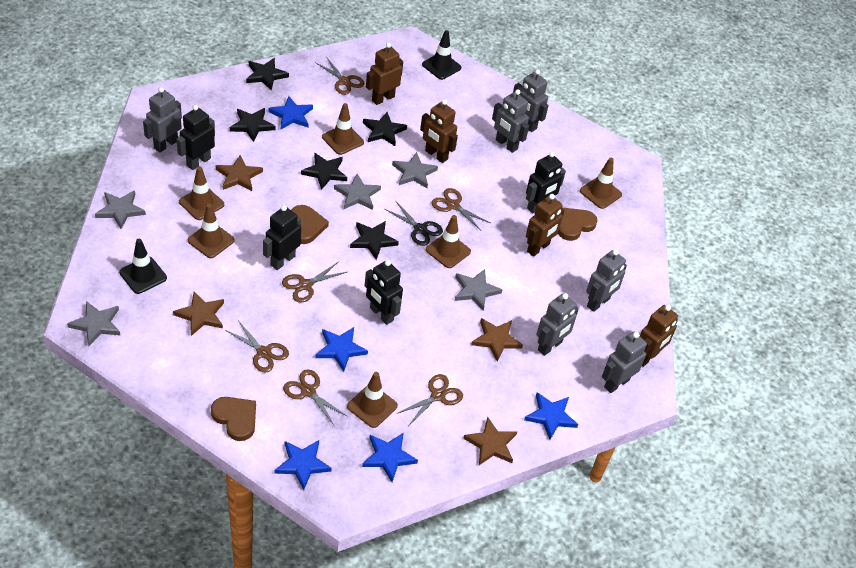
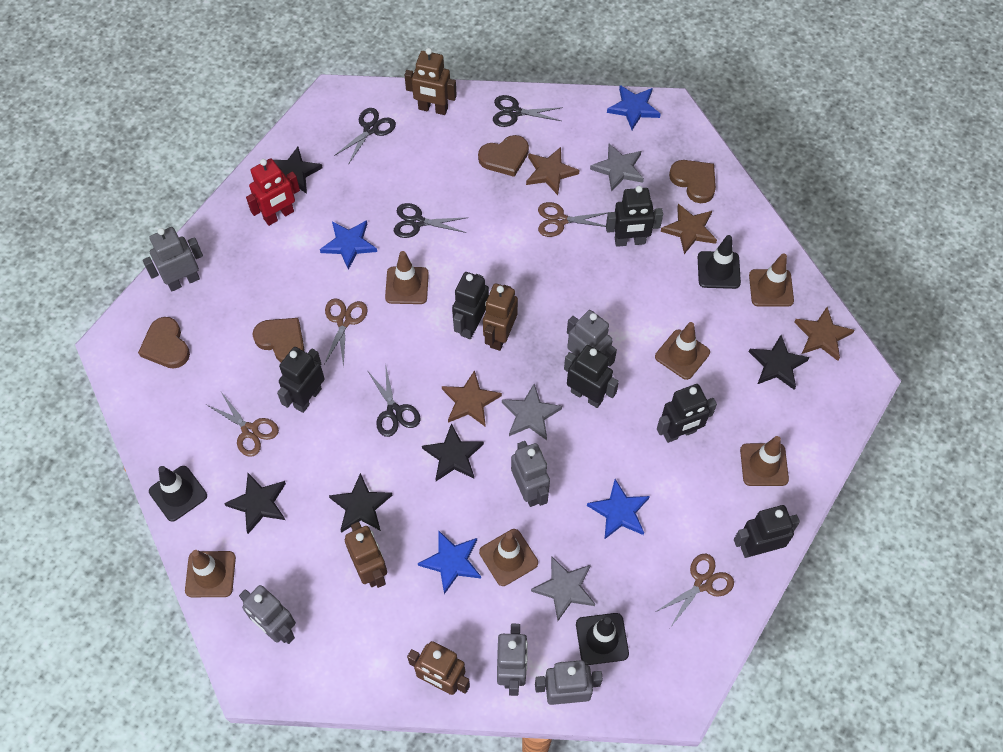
black robot: [176,105,215,170] [263,205,301,270] [365,260,403,325] [526,152,566,214] = 4 -> [277,347,325,413] [452,272,489,339] [564,345,619,408] [606,186,663,247] [657,384,717,443] [734,505,800,558] = 6
black scissors: [385,202,443,246] = 1 -> [334,108,396,165] [367,363,420,437] [394,203,468,238] [493,95,563,127] = 4
black traffic cone: [119,239,167,294] [422,30,461,80] = 2 -> [149,466,207,522] [576,613,629,665] [698,235,741,289] = 3
blue star: [269,96,313,129] [275,440,332,490] [315,327,368,371] [362,433,418,482] [524,392,578,440] = 5 -> [320,220,377,270] [418,530,481,594] [587,479,650,540] [607,85,661,130] = 4
brown heart: [211,397,256,441] [291,205,329,244] [558,207,598,241] = 3 -> [138,317,190,369] [253,318,304,362] [478,135,529,177] [669,160,716,203] = 4
brown scissors: [225,322,289,373] [282,262,347,303] [283,369,348,425] [315,58,364,95] [398,374,463,425] [432,188,490,230] = 6 -> [207,392,279,457] [324,298,368,368] [538,202,608,237] [655,554,734,628] = 4
grey star: [67,301,120,346] [95,191,146,229] [334,174,381,210] [392,152,438,188] [455,269,502,311] = 5 -> [502,384,562,440] [531,556,595,621] [590,144,644,192] = 3
red robot: none = 0 -> [246,158,300,226] = 1

